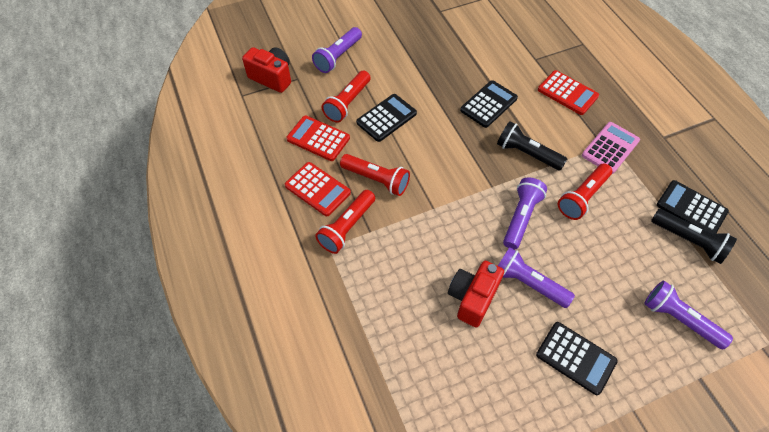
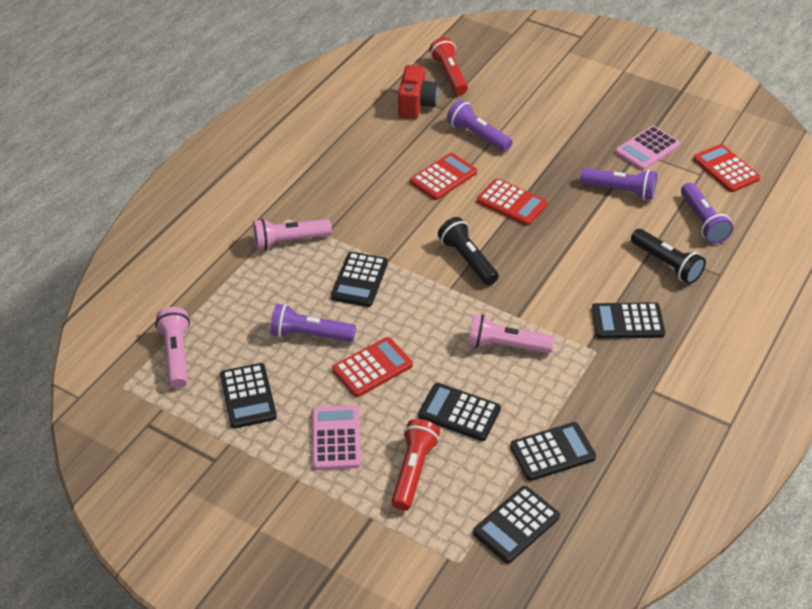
black calculator: [356,94,417,142] [460,80,518,128] [536,322,618,395] [657,180,729,234] = 4 -> [220,363,277,428] [331,252,388,307] [418,383,501,441] [473,486,560,563] [510,422,596,481] [592,302,665,339] = 6
pink calculator: [582,122,640,174] = 1 -> [312,405,361,470] [615,126,680,170] = 2
pink flashlight: none = 0 -> [155,307,190,388] [253,219,332,250] [468,314,554,353] = 3
red calculator: [285,162,351,216] [286,115,350,161] [538,70,599,115] = 3 -> [332,337,413,397] [410,153,477,200] [477,179,548,226] [693,144,760,192] = 4
red camera: [242,47,291,93] [448,261,504,327] = 2 -> [398,65,439,119] = 1
red flashlight: [315,190,375,254] [322,70,371,123] [340,154,410,196] [558,164,612,220] = 4 -> [391,419,440,511] [429,37,468,95] = 2

